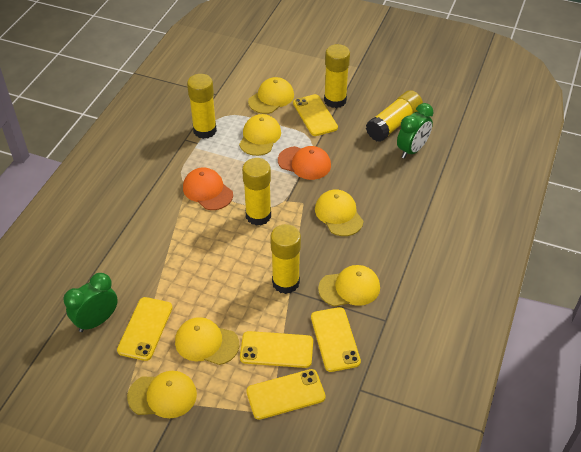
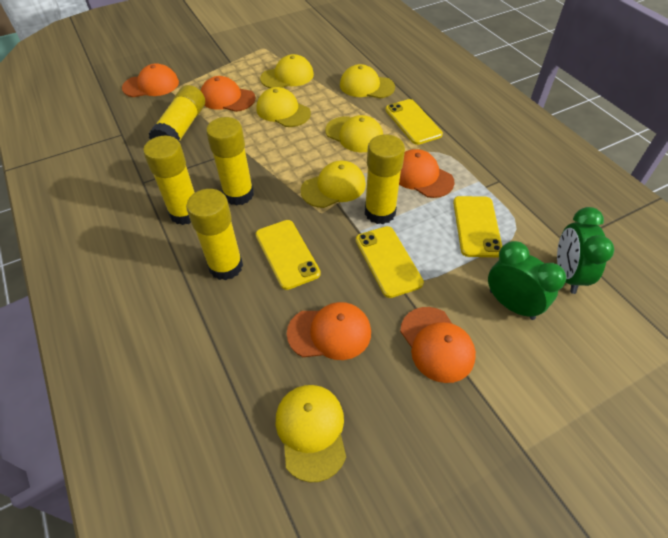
orange cap: [183,167,233,210] [278,146,331,180] = 2 -> [122,63,179,97] [201,76,255,112] [287,302,371,360] [399,149,455,198] [400,307,476,383] = 5
yellow phone: [117,297,173,361] [240,331,313,368] [246,369,326,420] [293,94,338,136] [311,307,361,372] = 5 -> [256,220,321,290] [356,226,424,298] [385,99,443,145] [453,196,502,257] = 4

